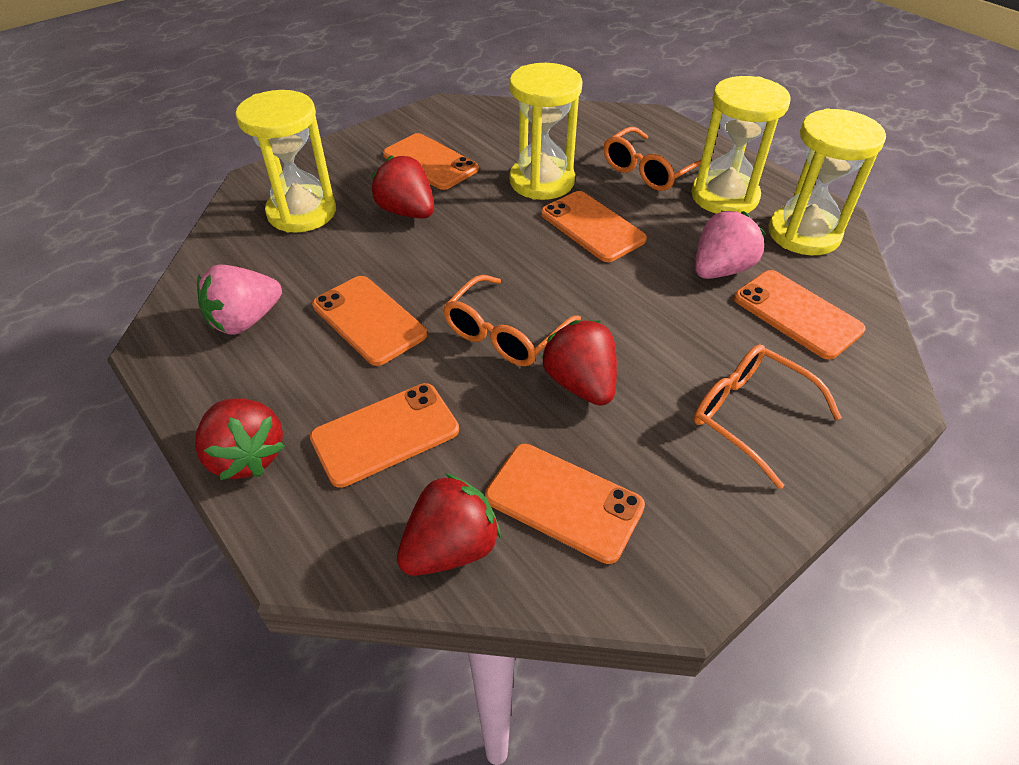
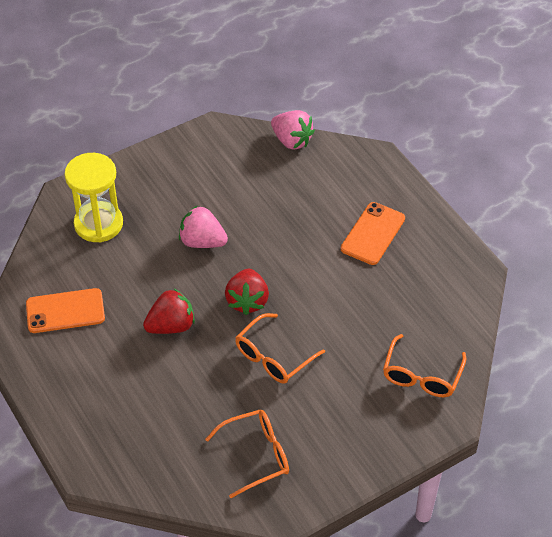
orange phone: [310,383,459,488] [312,276,427,366] [383,133,479,190] [485,444,645,564] [541,191,647,262] [734,270,865,360] = 6 -> [26,288,105,333] [341,202,405,265] = 2
red strawberry: [195,398,285,480] [371,155,434,218] [397,473,501,576] [542,320,617,406] = 4 -> [143,289,195,334] [225,269,269,315] = 2
yellow hourglass: [235,90,336,233] [509,63,583,200] [691,76,791,214] [769,108,886,255] = 4 -> [65,153,123,242] = 1

